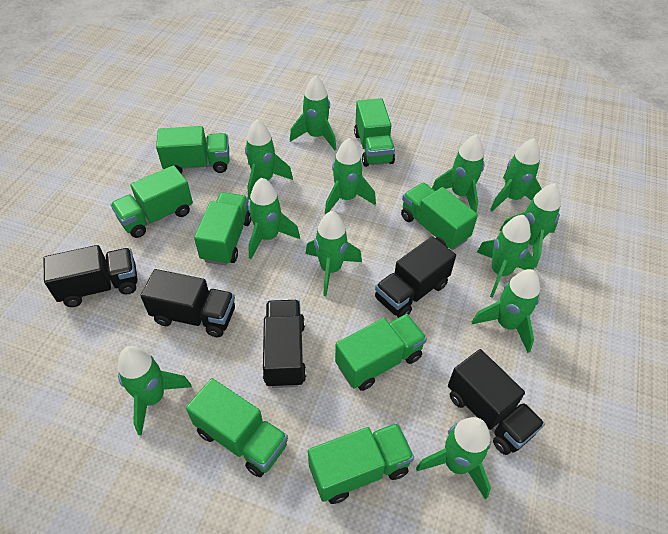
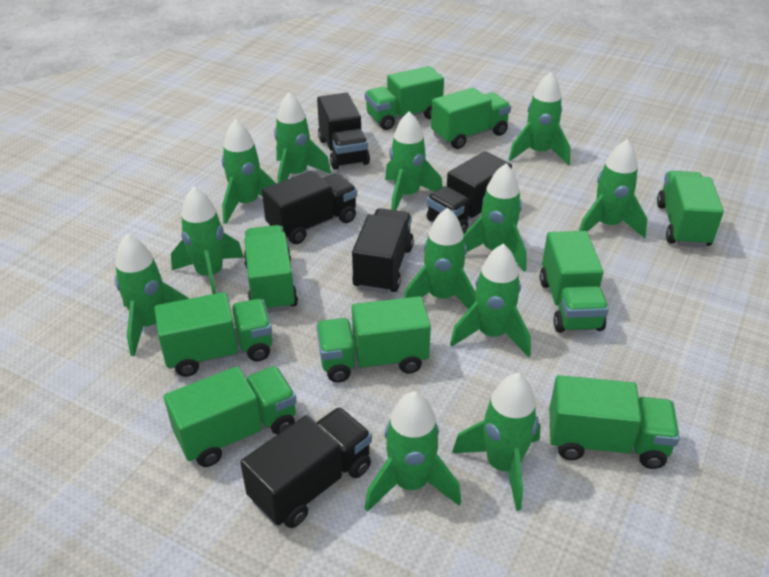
green truck: [111,165,193,238] [156,126,229,173] [186,378,288,477] [194,192,252,265] [308,423,414,504] [335,314,427,391] [354,98,395,167] [401,183,478,250] = 8 -> [154,292,272,377] [164,366,297,467] [244,225,298,313] [316,296,431,383] [365,66,444,130] [431,87,511,149] [540,231,609,333] [549,375,680,469] [657,171,724,247] = 9

